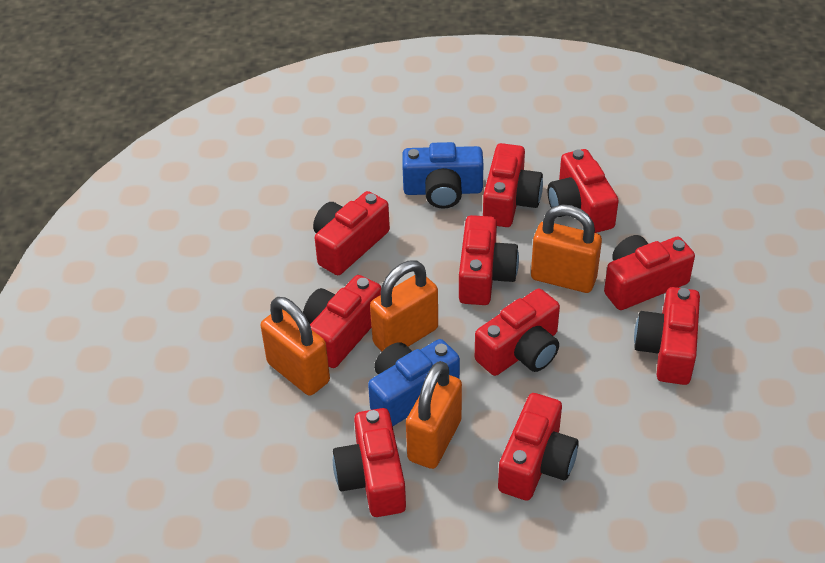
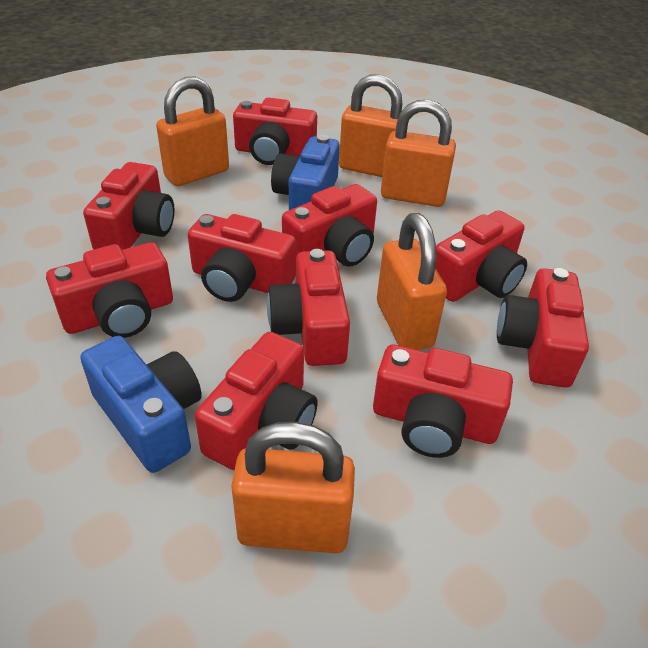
orange padlock: [261,297,330,396] [370,261,438,351] [406,361,462,469] [531,205,602,293] = 4 -> [156,77,229,186] [231,422,355,553] [339,74,408,177] [377,213,447,350] [381,100,456,207] = 5

